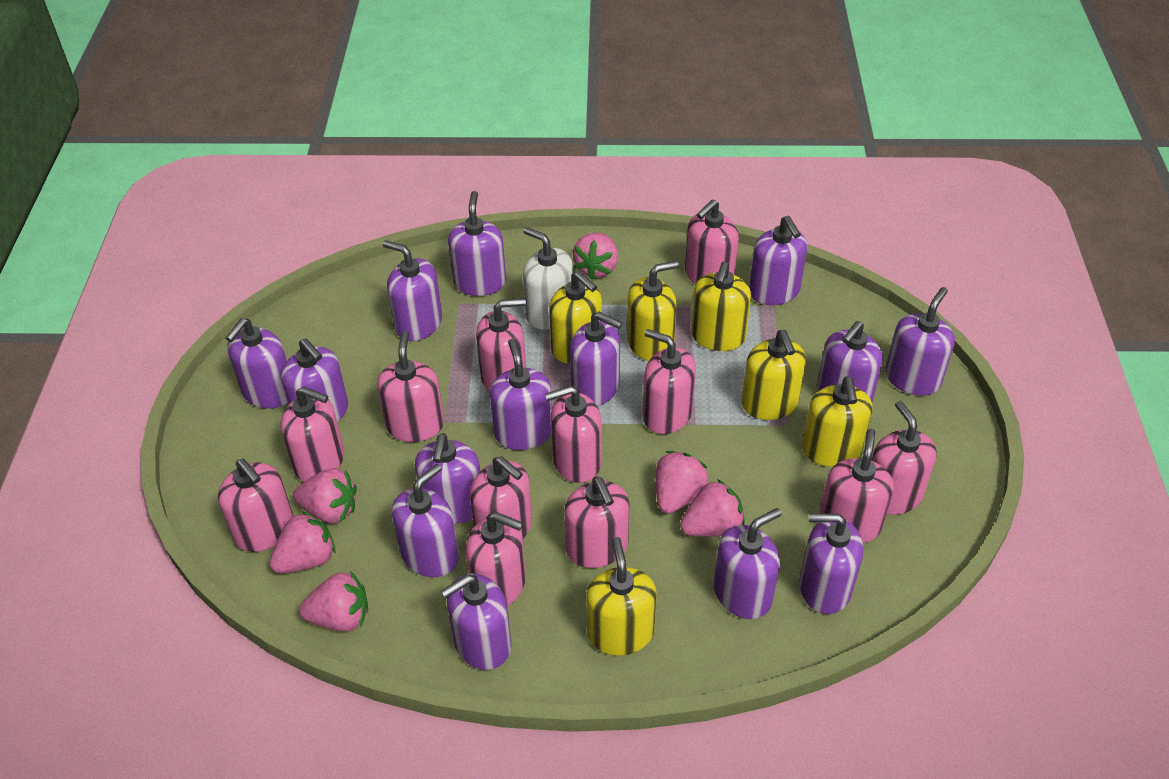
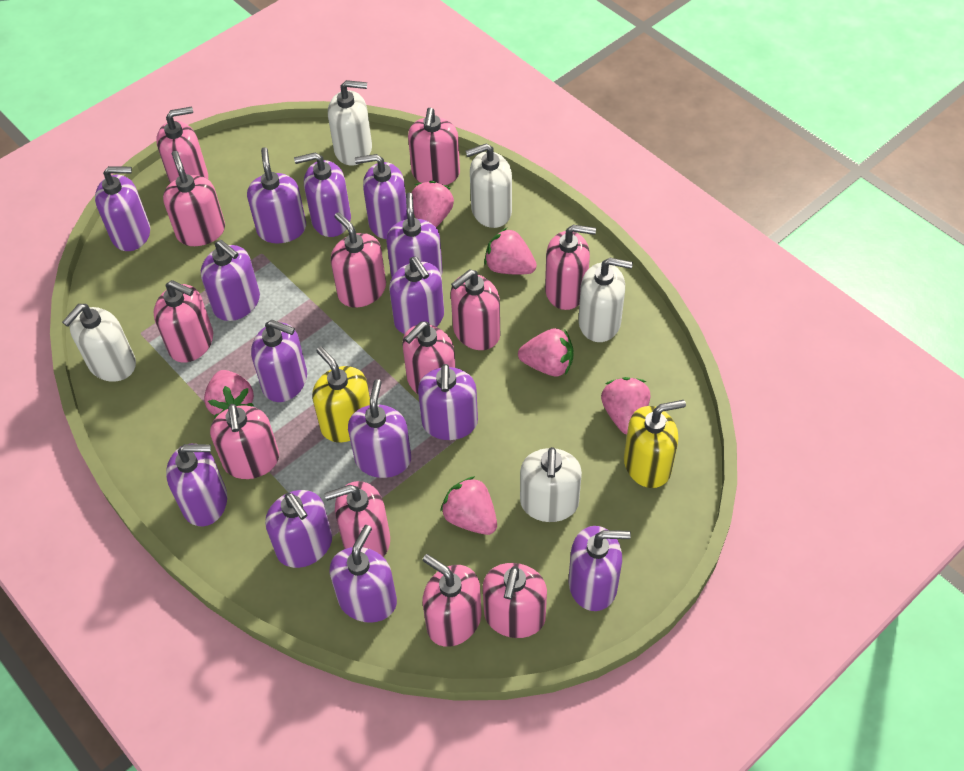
white soap dispenser: [523,227,573,330] = 1 -> [62,304,136,382] [328,80,372,166] [465,144,512,228] [520,447,582,522] [578,258,633,342] = 5
yellow soap dispenser: [549,271,602,363] [586,537,657,656] [627,260,680,361] [691,262,751,351] [741,330,806,420] [802,376,872,467] = 6 -> [312,346,370,442] [624,400,686,488] = 2

